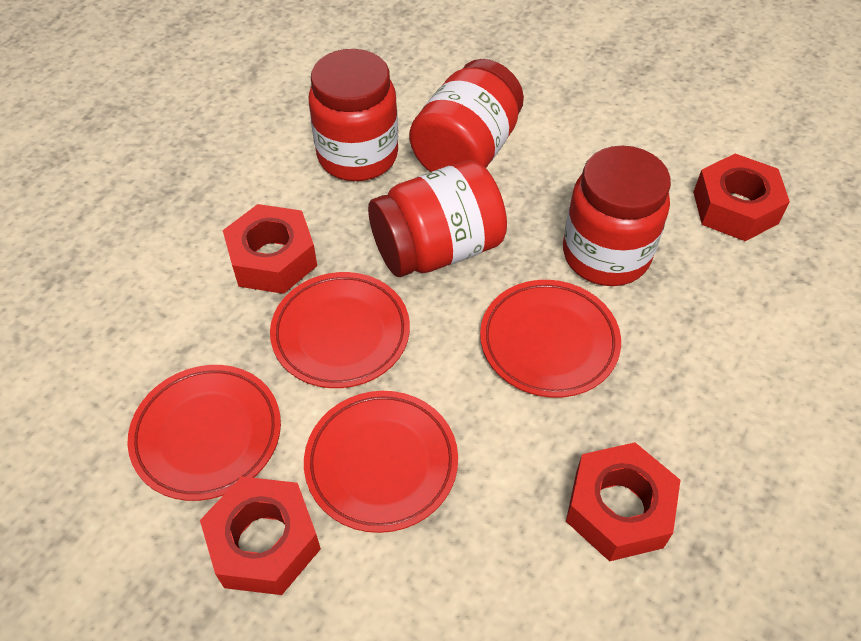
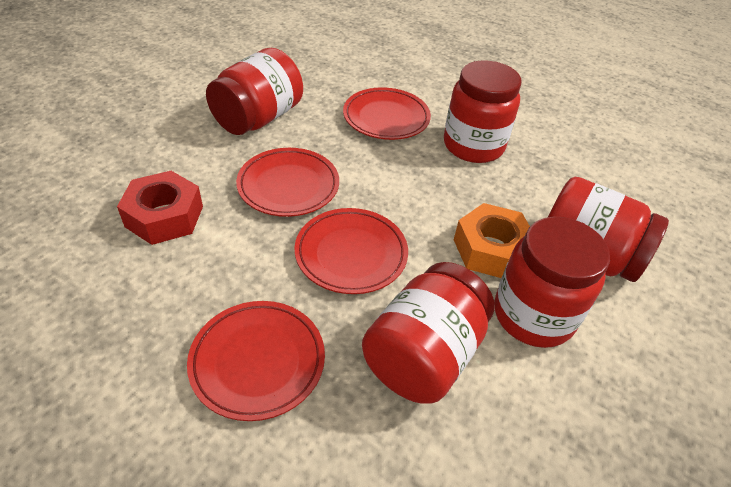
orange nut: none = 0 -> [454,203,530,278] = 1
red jar: [309,49,398,181] [368,160,507,277] [409,59,524,172] [563,146,671,286] = 4 -> [206,48,303,135] [362,262,495,404] [444,60,521,163] [494,217,610,348] [548,177,669,282] = 5
red nut: [200,476,321,595] [223,204,317,294] [566,442,680,562] [693,154,790,241] = 4 -> [117,171,203,245] = 1

